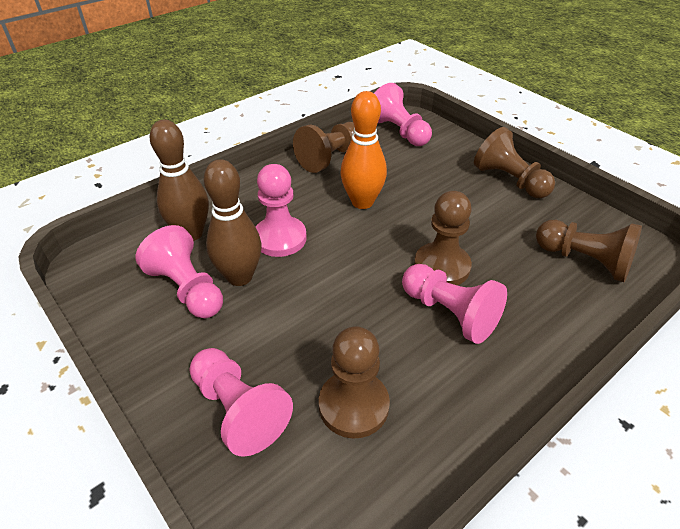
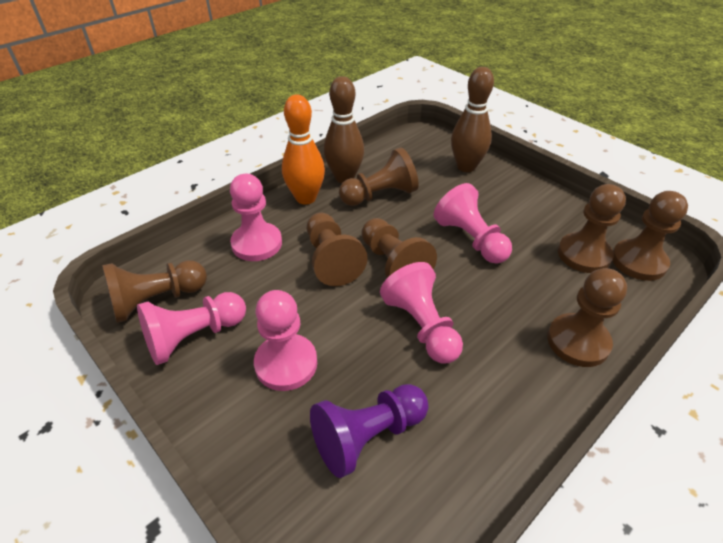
brown pawn: [293,122,355,173] [319,326,390,438] [414,191,472,285] [474,127,555,198] [536,220,642,282] = 5 -> [102,260,207,323] [307,213,367,286] [339,147,419,206] [361,218,437,278] [547,268,627,367] [558,184,626,273] [612,191,688,281] = 7
purple pawn: none = 0 -> [310,384,428,478] = 1

